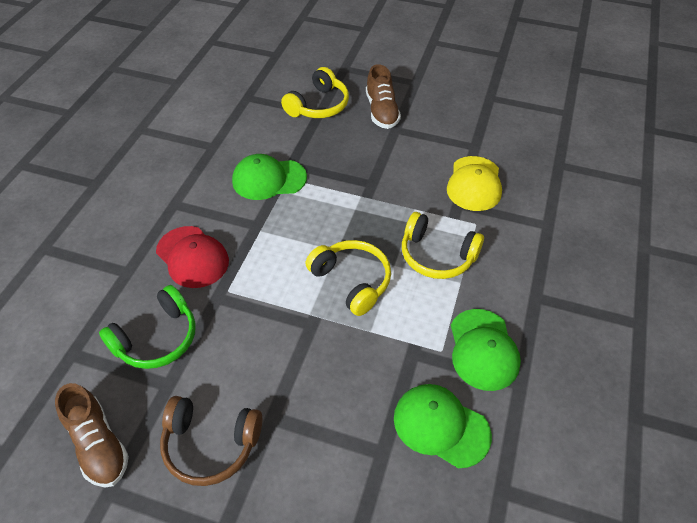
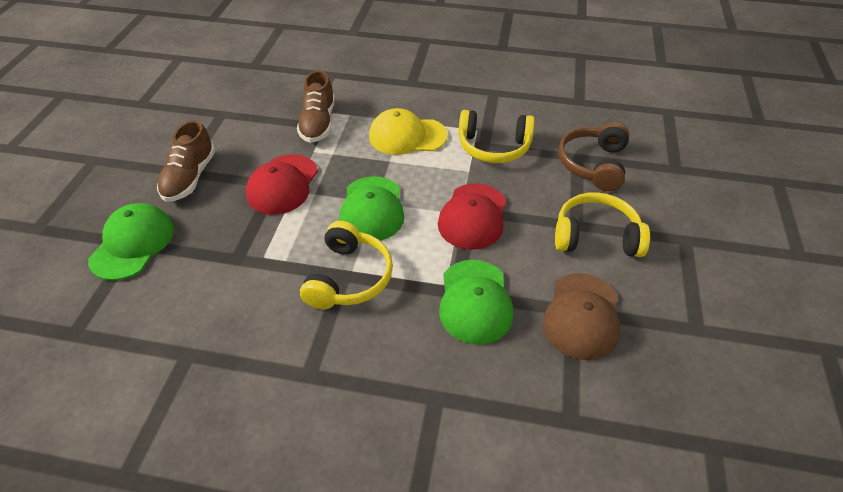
brown cap: none = 0 -> [543,273,621,360] = 1
green headphones: [99,285,196,369] = 1 -> none = 0
red cap: [156,226,229,288] = 1 -> [246,154,318,215] [438,184,506,250] = 2

